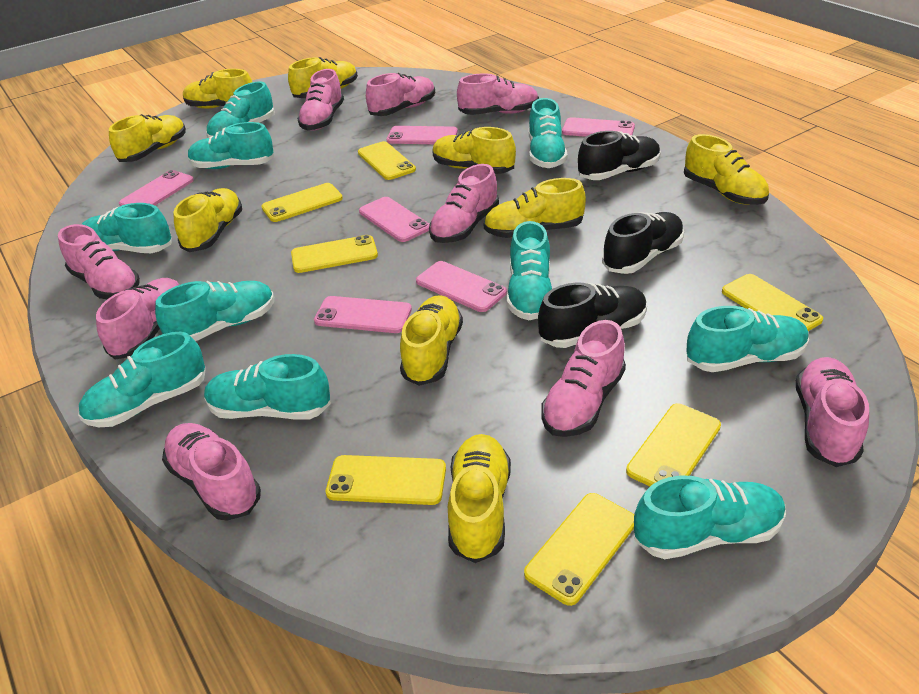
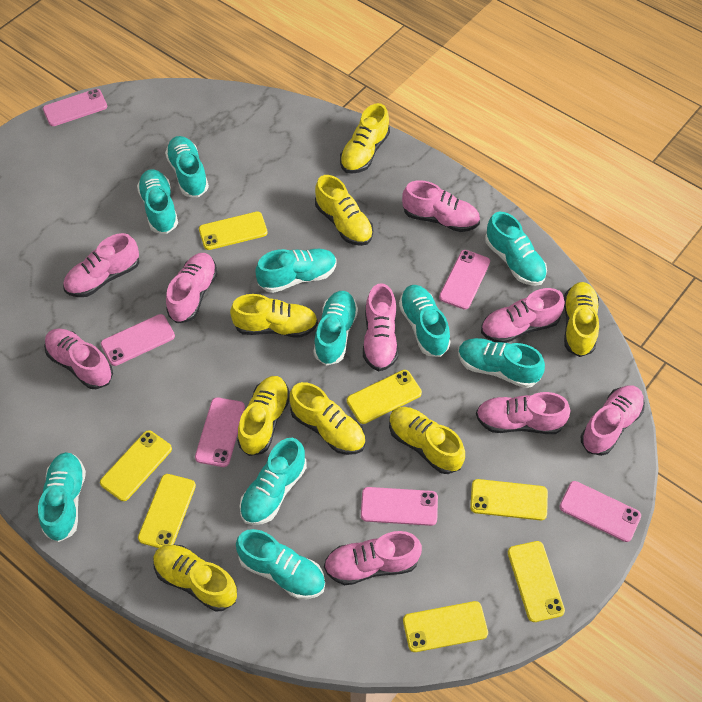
black shoe: [538,282,647,348] [578,131,661,180] [602,212,684,274] = 3 -> none = 0
yellow shoe: [109,114,186,162] [173,188,242,252] [183,69,252,109] [288,57,358,98] [400,295,463,386] [432,127,516,174] [448,434,511,563] [484,178,586,238] [684,134,769,205] = 9 -> [153,545,237,612] [230,294,318,338] [237,376,290,456] [289,382,365,455] [315,175,373,246] [340,103,390,174] [389,407,465,474] [564,282,599,357] = 8

